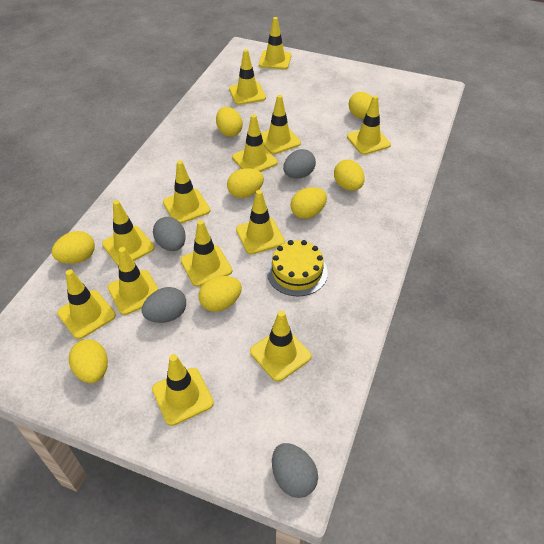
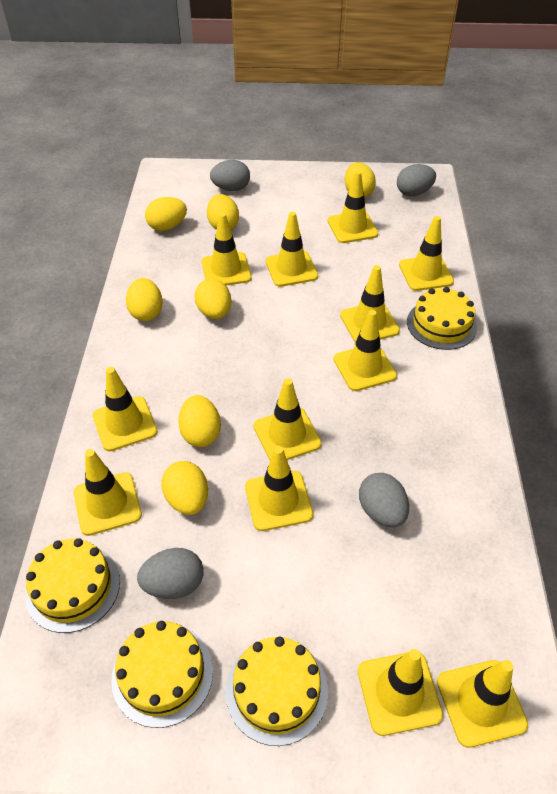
yellow cake: [267,240,328,296] = 1 -> [25,538,120,633] [111,621,213,728] [226,636,328,746] [407,287,477,350] = 4
yellow egg: [52,231,95,264] [69,339,108,383] [198,276,242,312] [216,107,243,137] [227,168,264,198] [290,187,327,219] [334,160,365,191] [349,92,372,119] = 8 -> [126,278,163,321] [145,197,187,231] [161,461,208,515] [178,395,221,447] [195,279,232,319] [207,194,239,230] [345,162,376,198] = 7
yellow traffic cone: [57,269,116,339] [102,200,155,266] [108,247,158,315] [152,354,214,426] [163,160,211,224] [181,220,232,287] [229,49,266,105] [232,114,278,172] [236,190,285,254] [250,310,312,382] [259,17,291,69] [261,95,301,154] [347,95,391,155] = 13 -> [74,449,142,536] [92,367,158,451] [202,213,252,286] [245,446,313,531] [254,378,322,460] [266,212,318,287] [328,171,378,243] [333,310,397,391] [340,265,400,343] [358,649,443,736] [399,216,454,291] [437,660,528,748] = 12

